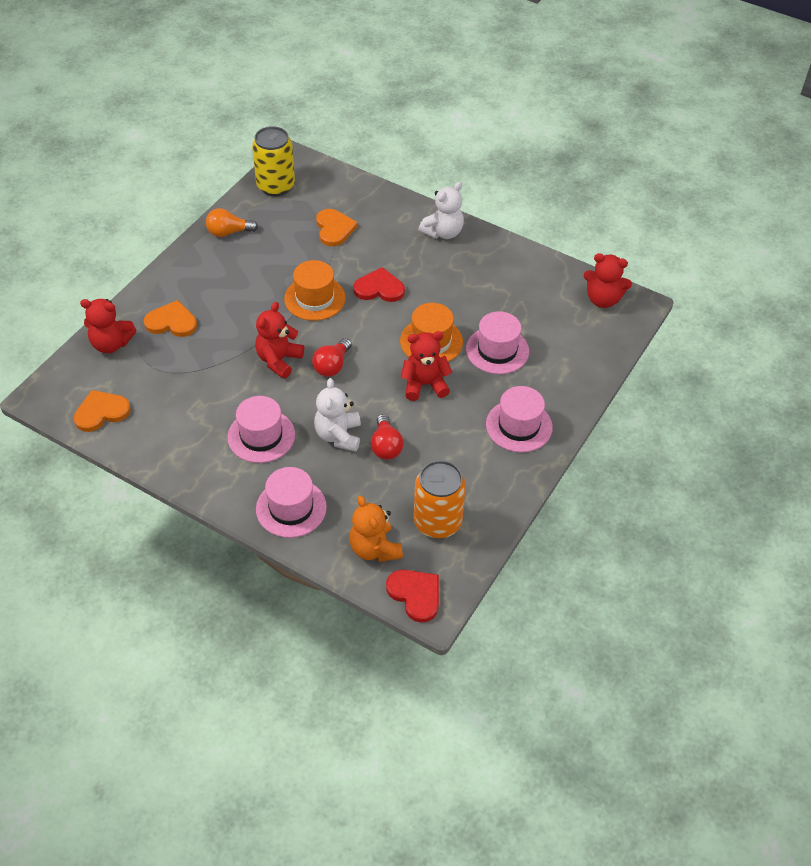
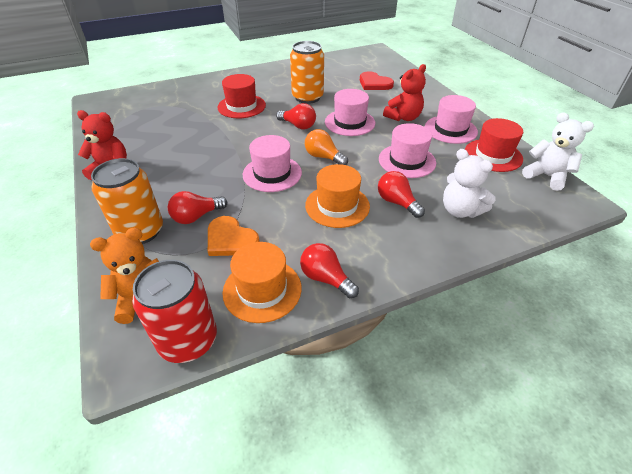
orange can: [414,460,466,538] = 1 -> [91,158,163,244] [290,41,324,104] = 2
orange heart: [73,390,131,432] [144,300,197,337] [316,209,358,246] = 3 -> [208,216,260,256] = 1
red can: none = 0 -> [132,260,217,363] = 1
red hat: none = 0 -> [218,74,266,118] [465,118,523,172] = 2
red heart: [353,267,405,302] [386,570,439,623] = 2 -> [360,71,394,90] = 1
red light bulb: [312,338,352,377] [371,414,404,460] = 2 -> [168,191,227,224] [276,103,316,129] [300,243,359,298] [378,171,425,218] = 4
red teddy bear: [80,299,136,353] [255,302,304,379] [401,331,452,401] [584,253,632,308] = 4 -> [77,110,127,180] [383,64,426,121] = 2
yellow can: [252,126,295,196] = 1 -> none = 0

